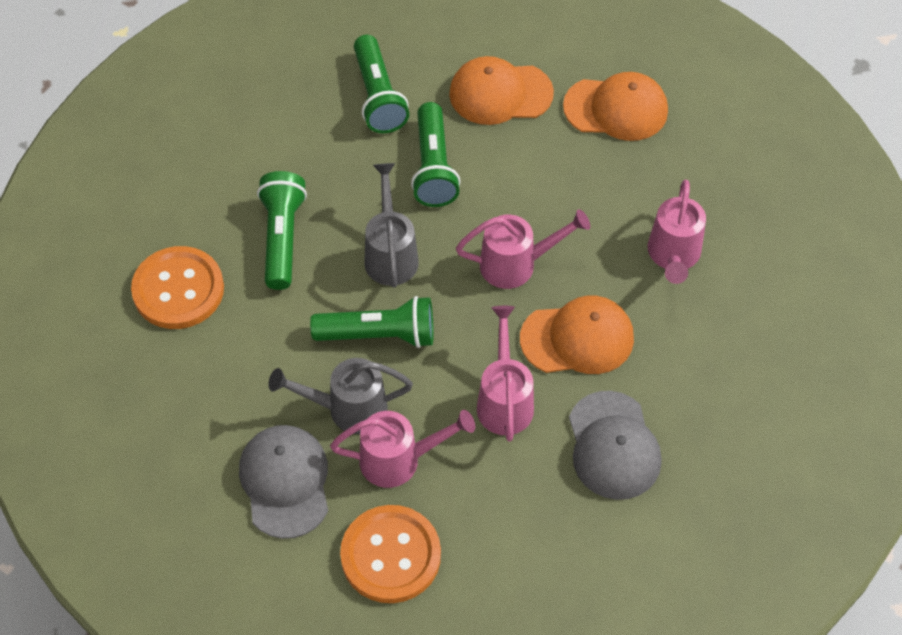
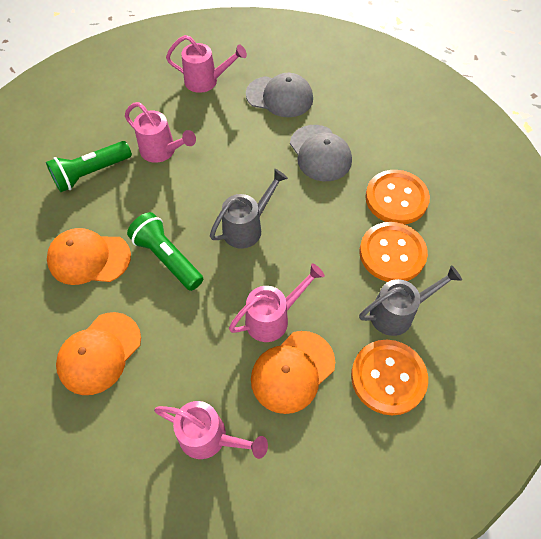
green flashlight: [257,171,307,290] [310,296,434,348] [354,35,409,133] [411,102,460,207] = 4 -> [46,141,132,192] [127,212,203,291] = 2
orange button: [131,246,224,329] [340,505,441,603] = 2 -> [351,340,428,415] [359,222,428,282] [365,170,430,224] = 3

